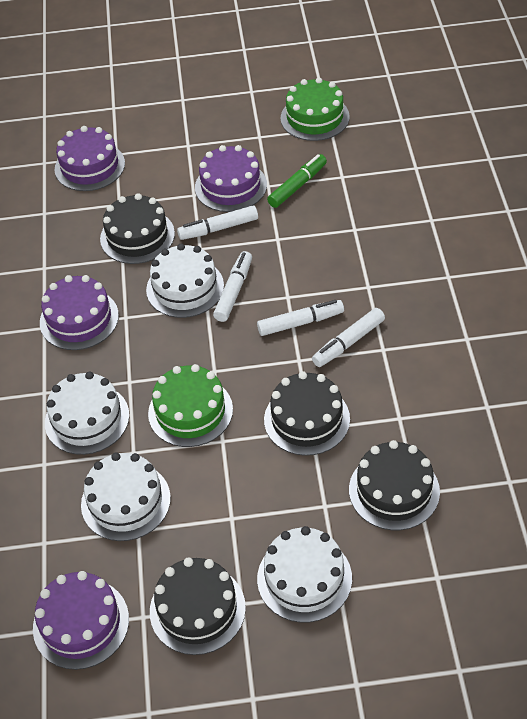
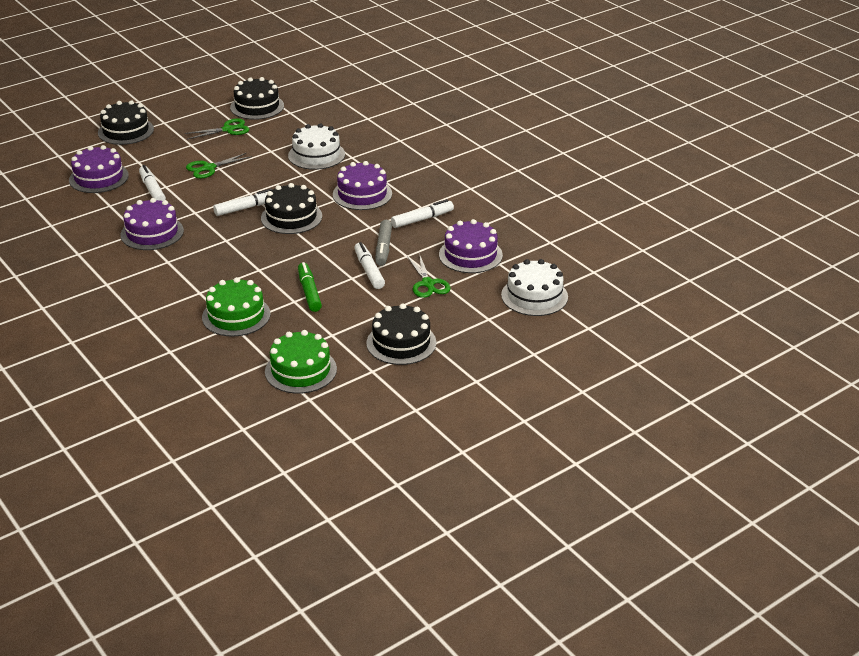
green scissors: none = 0 -> [185,118,249,140] [186,153,252,178] [407,253,451,298] = 3
grey marker: none = 0 -> [376,220,392,266] = 1
white cake: [45,372,129,455] [81,452,171,541] [146,244,224,318] [257,526,352,623] = 4 -> [288,123,345,170] [501,259,568,316] = 2

